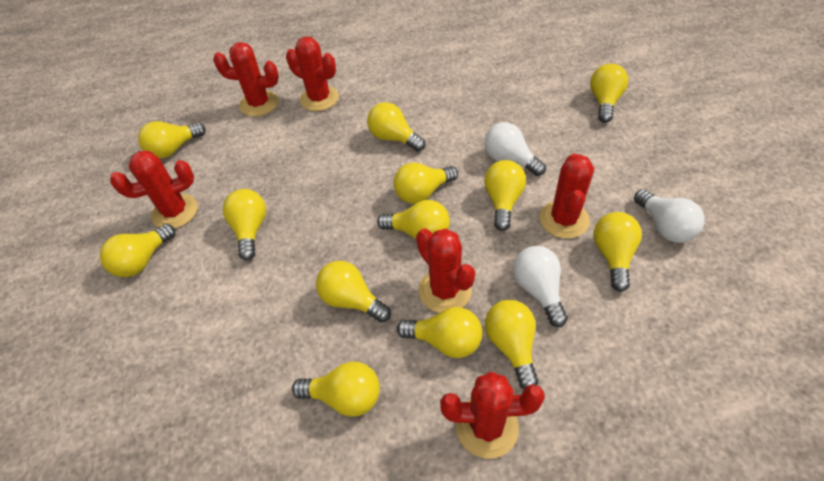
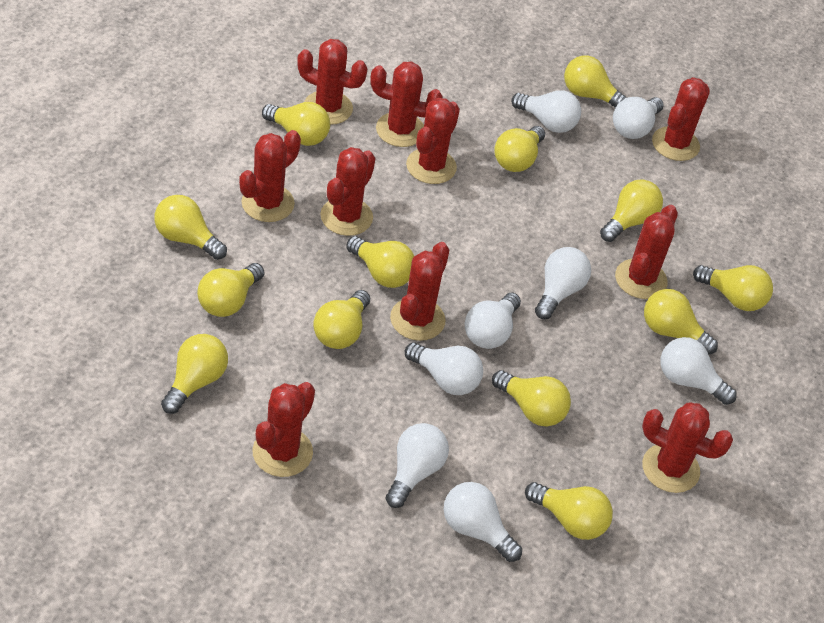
red cactus: [110,151,198,228] [213,42,279,117] [286,37,339,111] [416,229,475,313] [440,372,545,459] [539,154,594,239] = 6 -> [239,130,301,222] [252,382,315,477] [297,39,367,125] [320,147,375,236] [370,62,443,147] [390,242,450,341] [406,98,460,184] [615,205,678,299] [642,402,733,493] [652,77,710,161] = 10
white light bulb: [484,122,546,176] [513,246,568,327] [634,189,705,243] = 3 -> [385,423,449,508] [405,342,483,395] [443,482,522,562] [465,293,521,349] [511,90,581,133] [535,247,591,319] [613,97,664,139] [661,337,737,405] = 8

